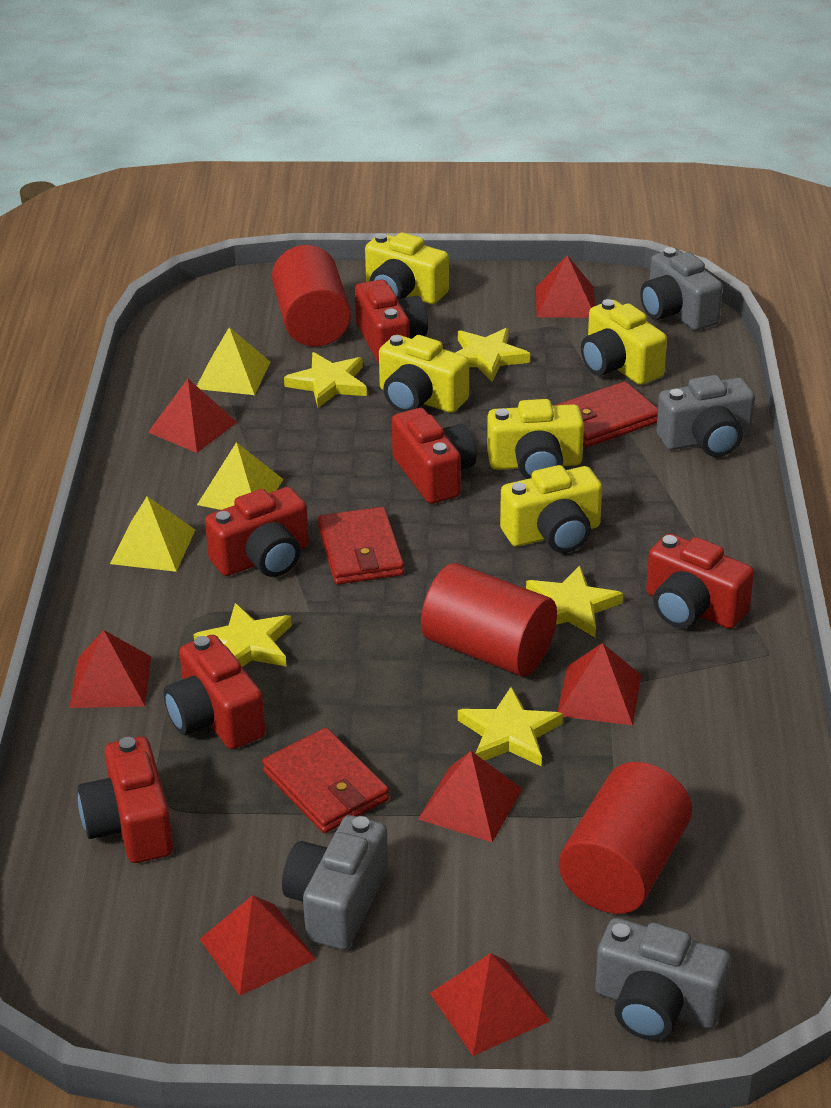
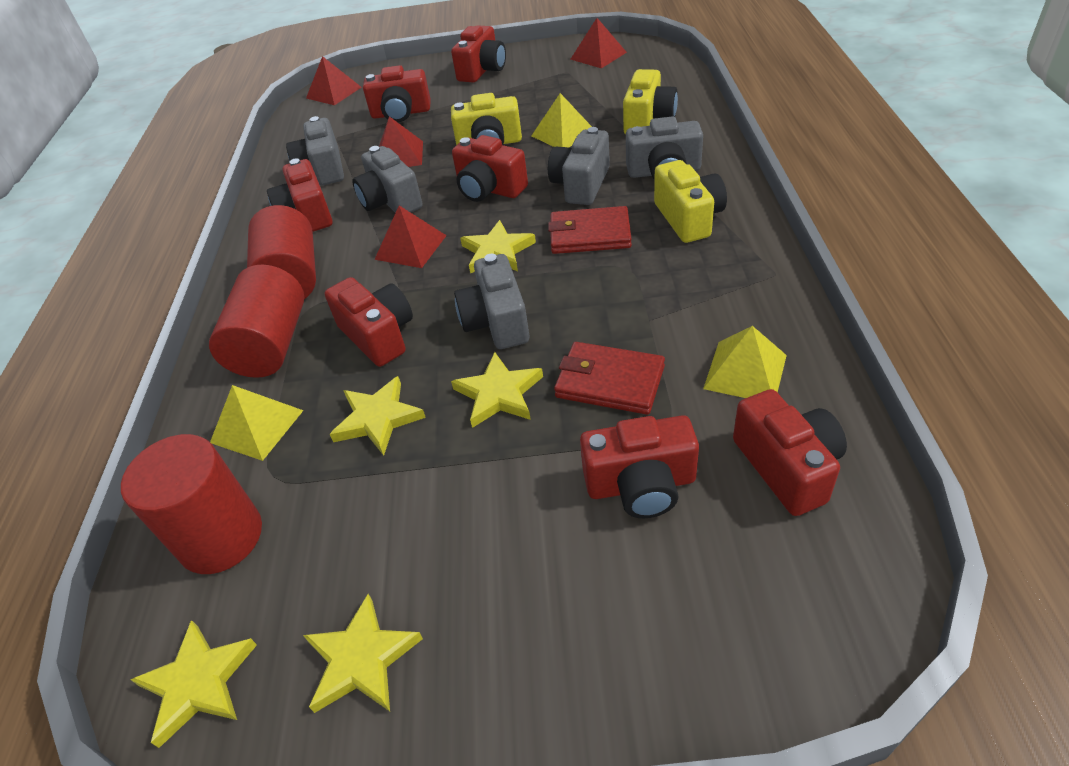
grey camera: [282,815,388,950] [595,918,731,1040] [640,247,723,331] [656,375,755,457] = 4 -> [286,116,344,185] [352,146,423,213] [454,254,529,349] [548,127,610,205] [626,117,703,180] = 5
red camera: [78,737,173,863] [164,635,265,749] [205,487,309,577] [355,280,428,363] [392,408,476,504] [646,533,754,629] = 6 -> [267,158,333,232] [325,277,413,367] [363,65,431,122] [451,25,506,82] [452,135,528,202] [580,415,699,518] [733,389,847,516] = 7
red pyramid: [69,630,151,708] [148,379,237,453] [200,895,316,996] [418,751,522,842] [430,953,550,1056] [536,255,595,318] [558,643,641,726] = 7 -> [306,56,362,105] [374,206,447,268] [379,116,423,167] [570,18,627,68] = 4
red wallet: [262,728,389,833] [318,507,404,585] [556,381,658,447] = 3 -> [548,206,632,254] [554,342,665,415] = 2
yellow camera: [365,232,449,304] [379,335,469,413] [487,399,584,479] [500,465,602,553] [581,299,667,385] = 5 -> [451,93,522,145] [623,69,678,135] [654,160,727,243] = 3

